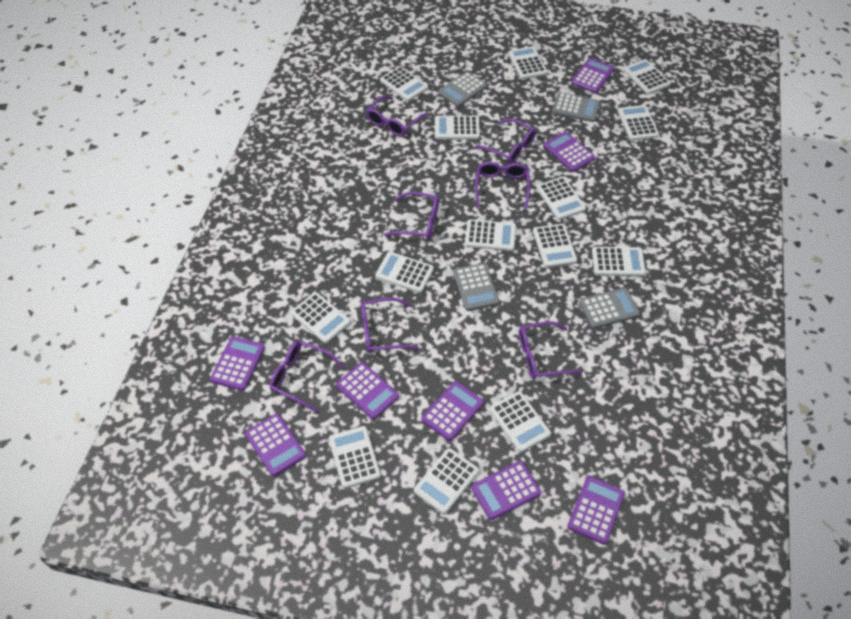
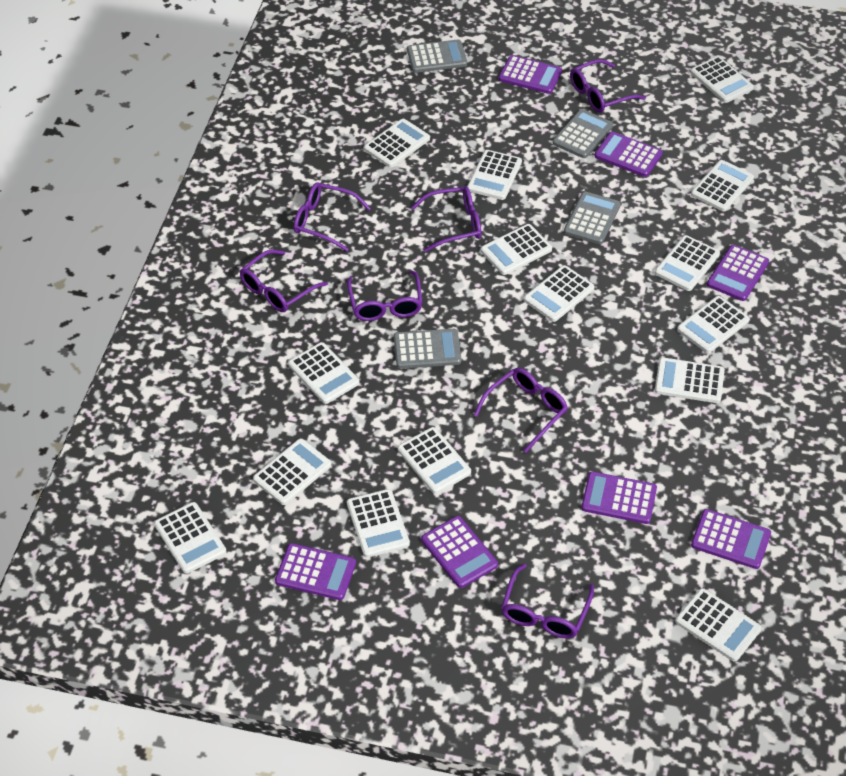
purple calculator: [210,336,265,391] [245,414,306,477] [336,362,399,420] [421,381,484,441] [471,461,541,520] [544,132,595,172] [567,476,625,545] [571,58,614,93] = 8 -> [275,543,356,600] [421,516,498,588] [498,55,562,94] [581,472,657,524] [595,132,663,177] [691,509,771,569] [707,245,769,301] = 7
white calculator: [291,292,351,343] [329,426,381,488] [375,252,434,293] [380,66,428,101] [414,448,479,514] [435,116,480,139] [465,219,516,251] [489,391,551,453] [508,46,548,79] [533,224,577,268] [537,177,586,220] [592,247,646,276] [618,105,659,141] [623,59,671,94] = 14 -> [154,502,227,574] [253,439,332,505] [288,342,359,404] [347,489,410,557] [364,119,430,168] [398,427,471,494] [467,150,522,200] [481,224,552,275] [524,265,595,322] [655,235,720,291] [655,357,725,403] [675,588,762,662] [677,296,750,353] [690,56,754,103] [691,160,754,212] = 15

